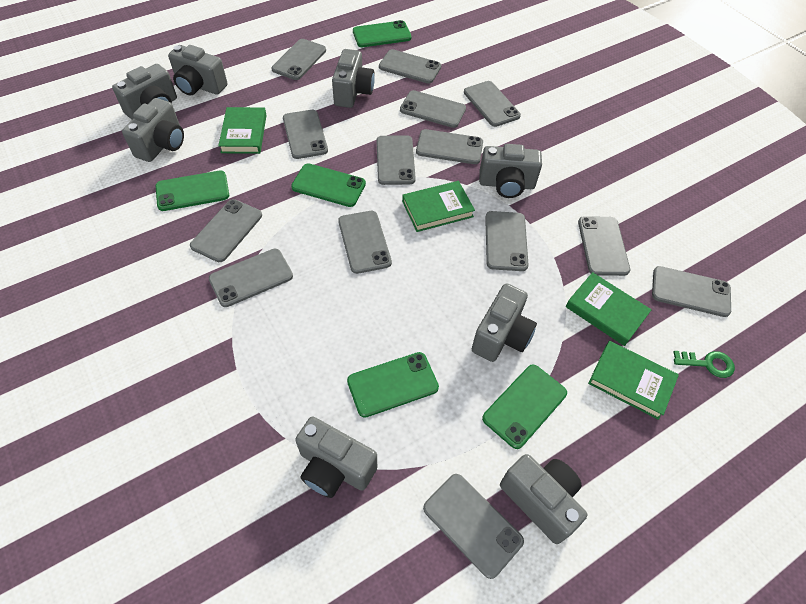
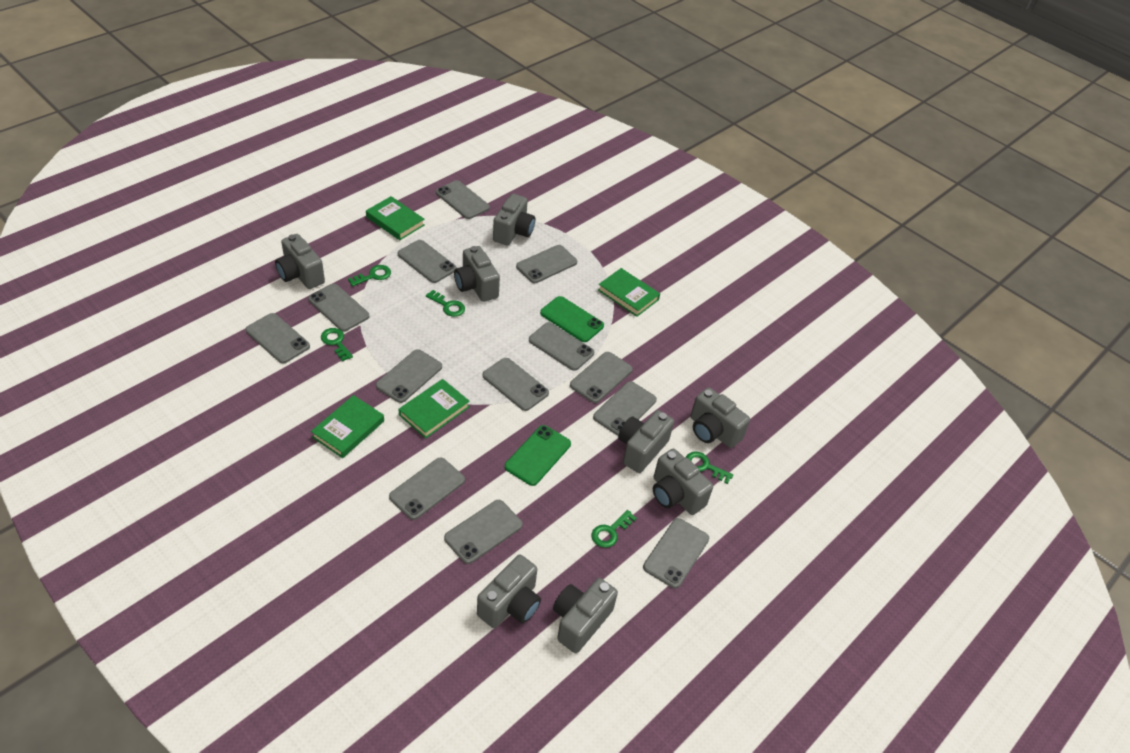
green key: [674,351,735,378] = 1 -> [321,328,353,361] [348,265,391,286] [426,290,465,317] [592,510,637,548] [686,451,733,484] = 5
green phone: [156,171,229,211] [291,163,366,207] [347,352,439,418] [353,20,412,47] [482,364,567,449] = 5 -> [505,425,571,486] [540,296,604,342] = 2
grey phone: [190,199,262,262] [209,249,293,307] [271,39,326,80] [283,110,328,159] [338,211,392,274] [377,135,416,185] [379,49,441,84] [400,90,466,128] [416,129,483,164] [423,474,524,579] [464,81,521,127] [485,211,529,271] [578,216,630,276] [652,266,731,317] = 14 -> [246,313,310,363] [308,284,369,332] [376,349,442,403] [389,457,465,520] [398,240,457,283] [436,180,490,219] [444,500,523,564] [482,358,549,411] [516,245,577,283] [529,322,594,371] [570,352,633,403] [593,381,657,436] [643,518,709,588] = 13

